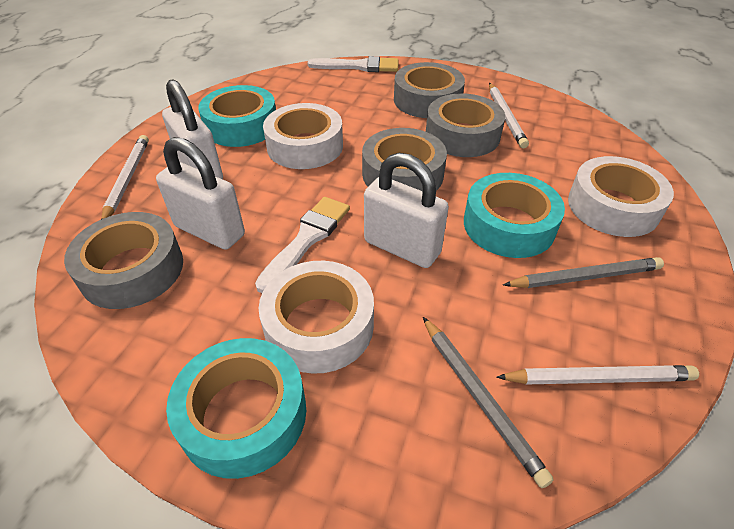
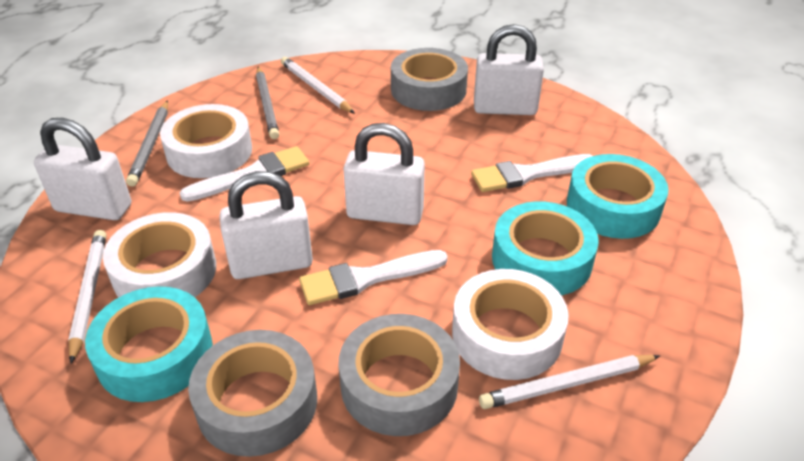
grey tape: [64,212,183,309] [362,128,447,191] [394,62,465,118] [426,93,505,157] = 4 -> [188,330,317,457] [338,314,460,436] [391,48,468,111] = 3
white brush: [255,197,350,293] [307,56,399,72] = 2 -> [180,146,309,202] [299,250,448,305] [471,154,593,192] = 3
white padlock: [156,137,245,250] [162,79,223,179] [364,153,449,268] = 3 -> [34,118,131,220] [219,171,313,279] [343,123,425,225] [474,24,544,115] = 4

